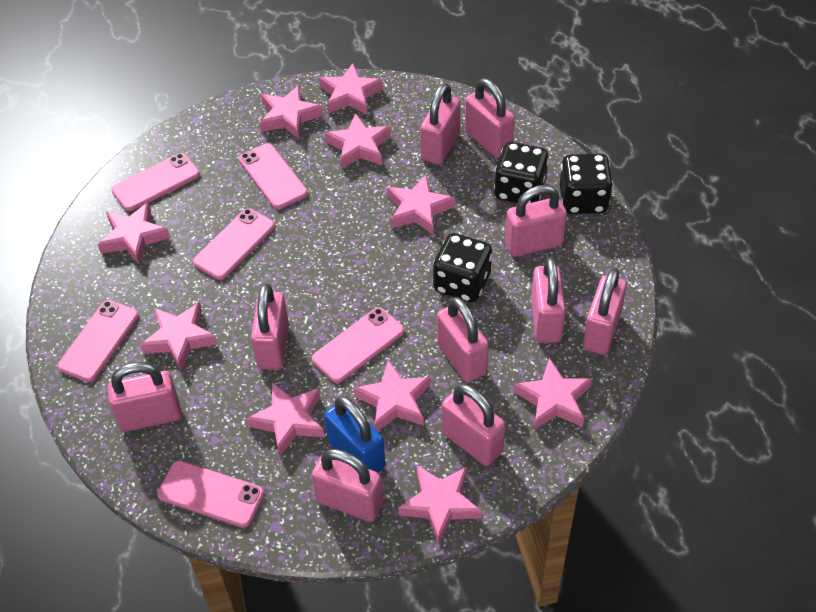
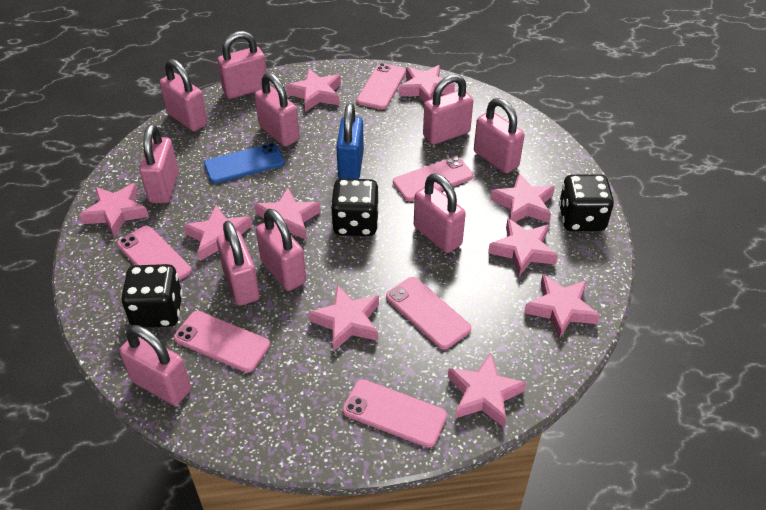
blue phone: none = 0 -> [204,143,285,184] = 1

